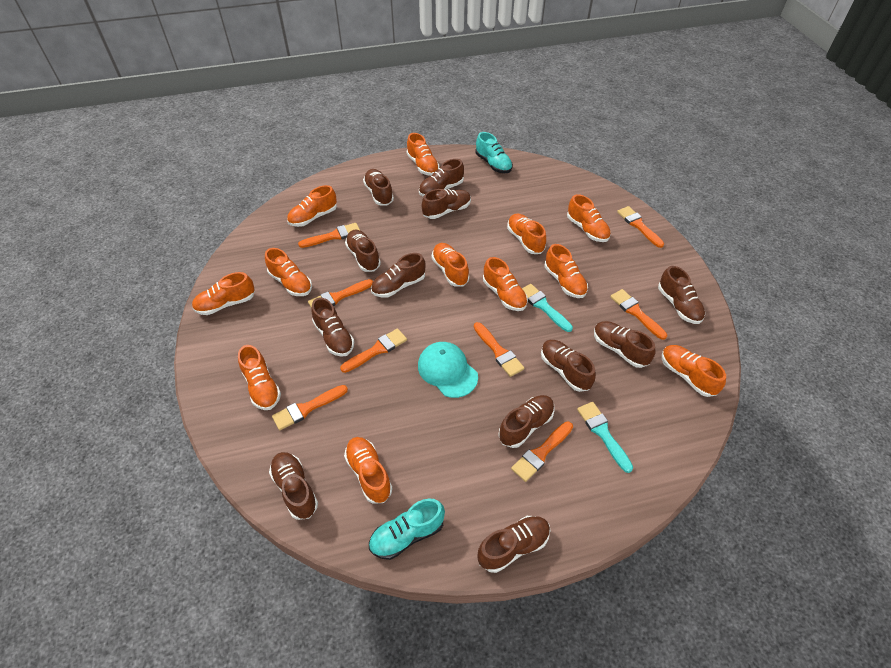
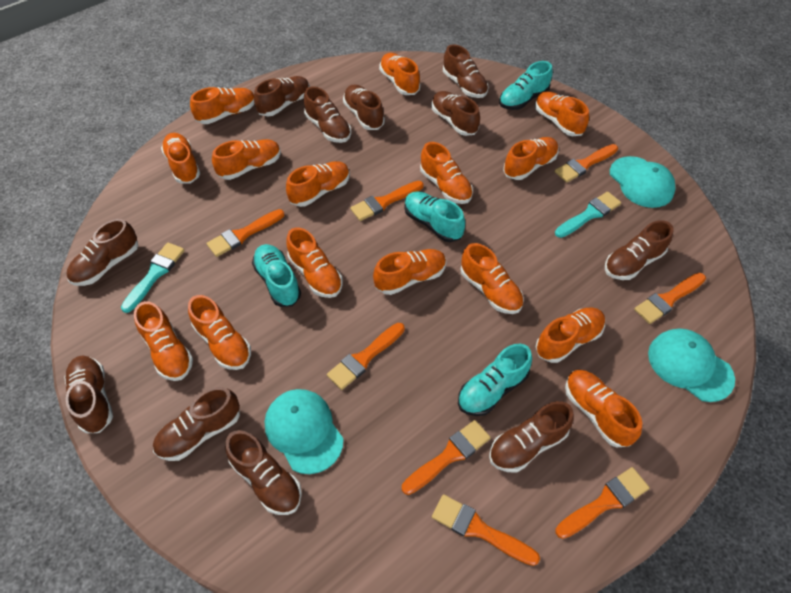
brown shoe: [269,452,318,520] [311,298,354,357] [345,230,381,272] [363,169,394,206] [371,253,426,298] [419,159,464,197] [422,189,471,219] [477,516,551,573] [498,395,555,448] [541,340,596,392] [594,321,655,368] [658,266,705,324] = 12 -> [64,355,113,433] [67,219,138,286] [153,387,240,461] [225,430,302,515] [254,76,310,116] [304,87,351,143] [343,84,385,130] [432,91,480,136] [443,44,489,98] [489,401,574,473] [605,220,674,280] = 11
orange shoe: [192,272,255,315] [238,345,281,410] [265,248,312,296] [287,185,337,227] [344,437,393,504] [407,133,439,176] [431,243,469,287] [483,257,528,311] [507,213,546,254] [544,244,588,298] [567,194,611,242] [662,345,726,397] = 12 -> [134,301,193,381] [161,133,200,183] [188,295,251,370] [190,87,254,124] [212,139,281,180] [286,161,350,207] [287,228,343,298] [373,249,446,295] [379,53,420,95] [420,142,473,204] [460,243,524,314] [503,137,559,180] [535,91,589,136] [535,307,605,363] [565,370,642,447] = 15
turquoise cap: [418,342,478,398] = 1 -> [264,389,344,474] [610,156,676,208] [648,328,735,402] = 3
turquoise shoe: [369,499,445,560] [476,132,513,173] = 2 -> [252,244,301,307] [404,191,465,242] [458,343,532,416] [499,61,553,110] = 4

